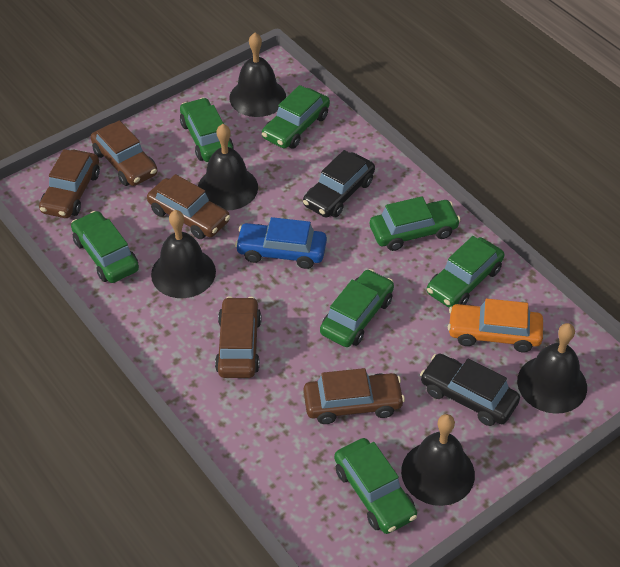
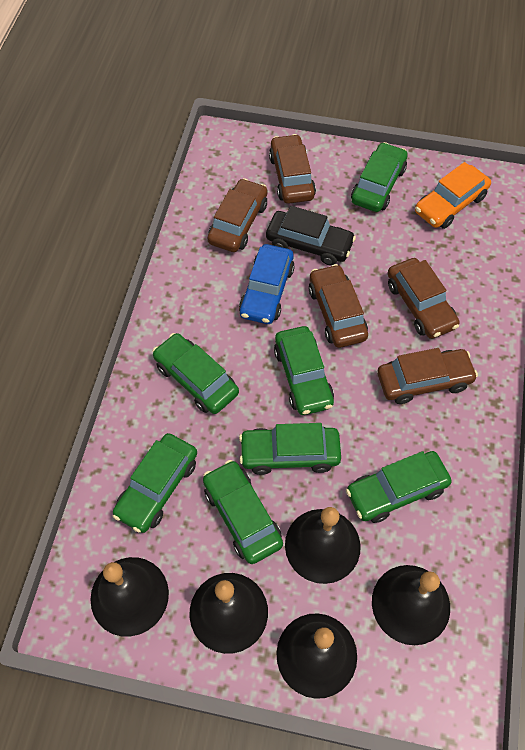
black car: [303,150,375,218] [420,354,520,426] = 2 -> [266,206,356,265] = 1

